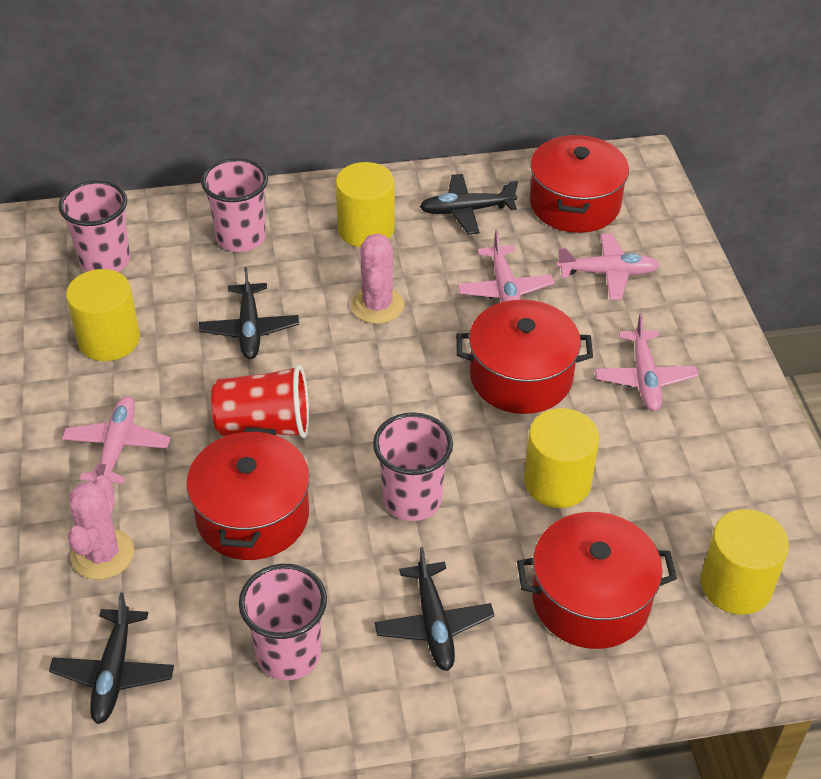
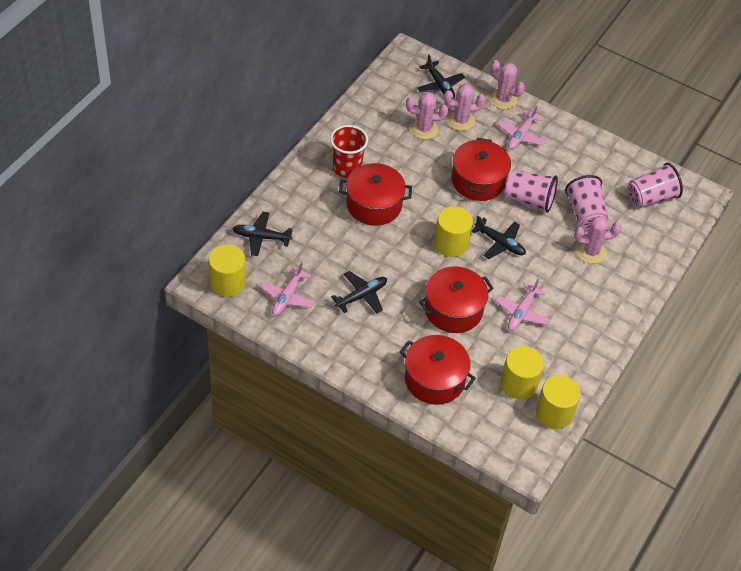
pink cactus: [68,475,134,580] [351,233,404,324] = 2 -> [406,92,448,139] [444,84,486,131] [490,60,525,109] [574,216,622,264] = 4
pink cup: [59,180,130,272] [201,158,268,252] [239,564,327,680] [373,412,453,521] = 4 -> [505,170,558,213] [565,175,608,230] [628,163,683,208] = 3
pink plane: [62,396,170,484] [457,230,554,302] [556,234,659,300] [595,314,699,411] = 4 -> [259,262,315,316] [495,279,550,331] [497,105,547,150] = 3

